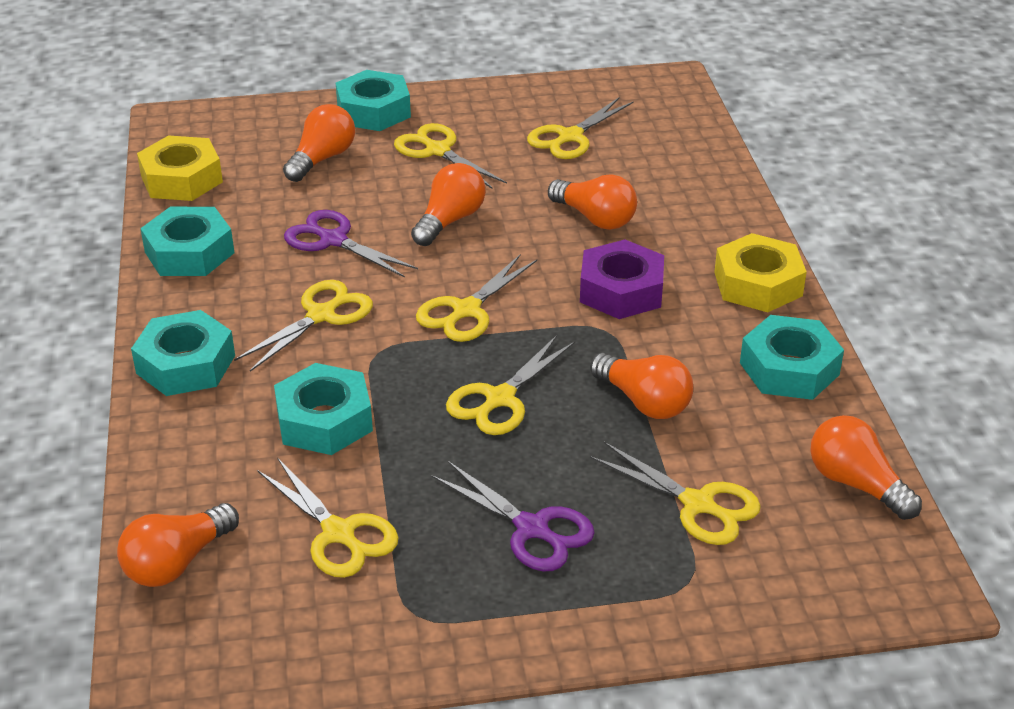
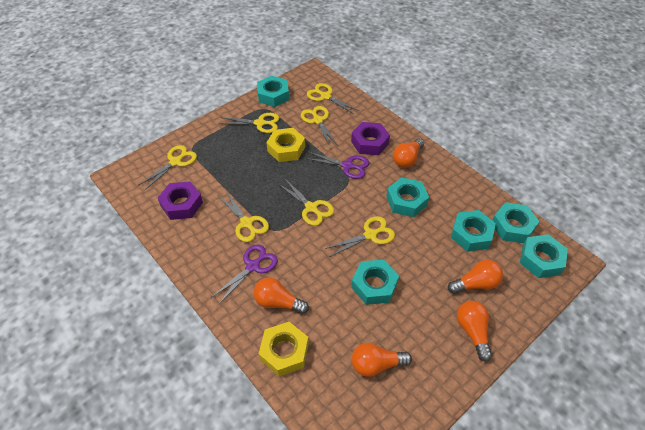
orange light bulb: [117,503,239,587] [283,104,355,182] [411,163,486,246] [548,174,637,230] [590,353,693,419] [810,415,922,520] = 6 -> [254,278,309,314] [352,343,412,377] [393,138,424,168] [448,260,503,294] [457,301,492,362] = 5
purple nut: [580,240,664,319] = 1 -> [158,181,203,220] [351,122,390,155] = 2
turquoise nut: [131,310,235,396] [140,207,235,276] [274,363,373,455] [336,70,411,131] [740,315,844,400] = 5 -> [257,76,289,107] [351,259,399,305] [386,177,429,217] [450,210,496,252] [492,202,540,243] [520,234,568,278] = 6

